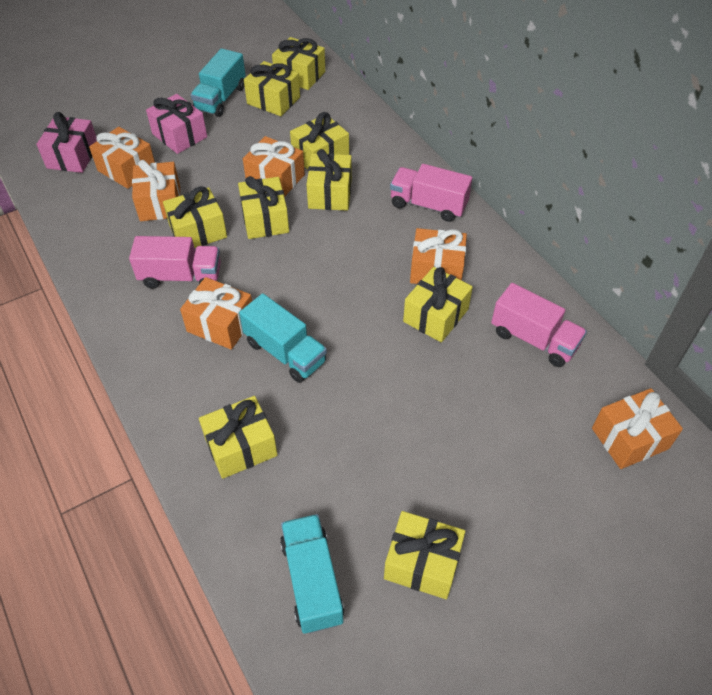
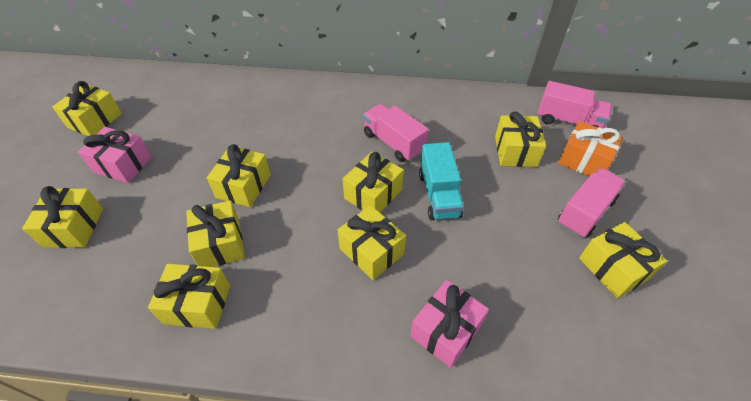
orange gift: [89,127,155,189] [132,160,180,221] [180,277,252,350] [243,136,305,197] [410,228,467,284] [592,388,683,469] = 6 -> [558,121,623,176] = 1
turquoise truck: [191,48,246,117] [239,293,327,383] [280,514,344,634] = 3 -> [419,142,464,220] = 1

